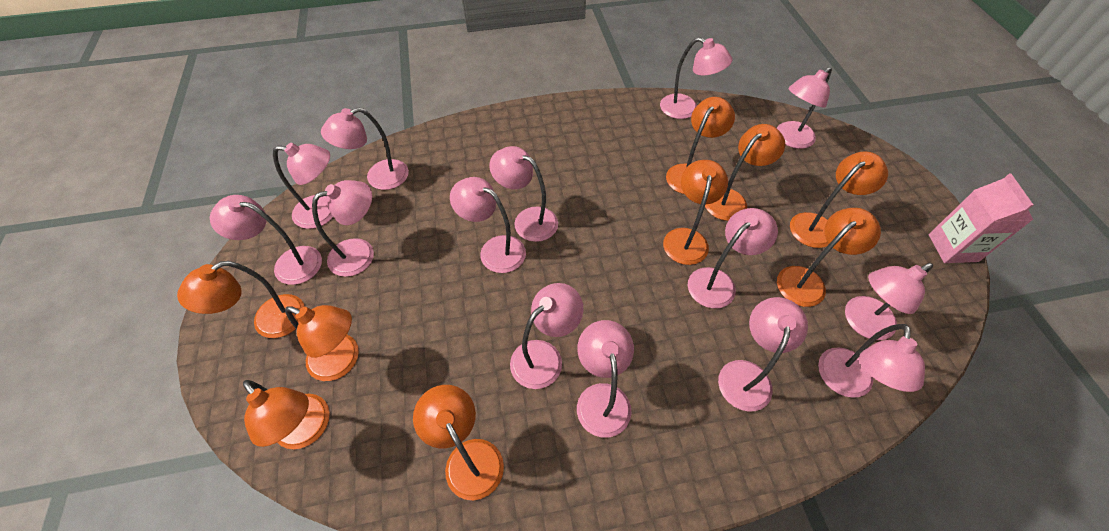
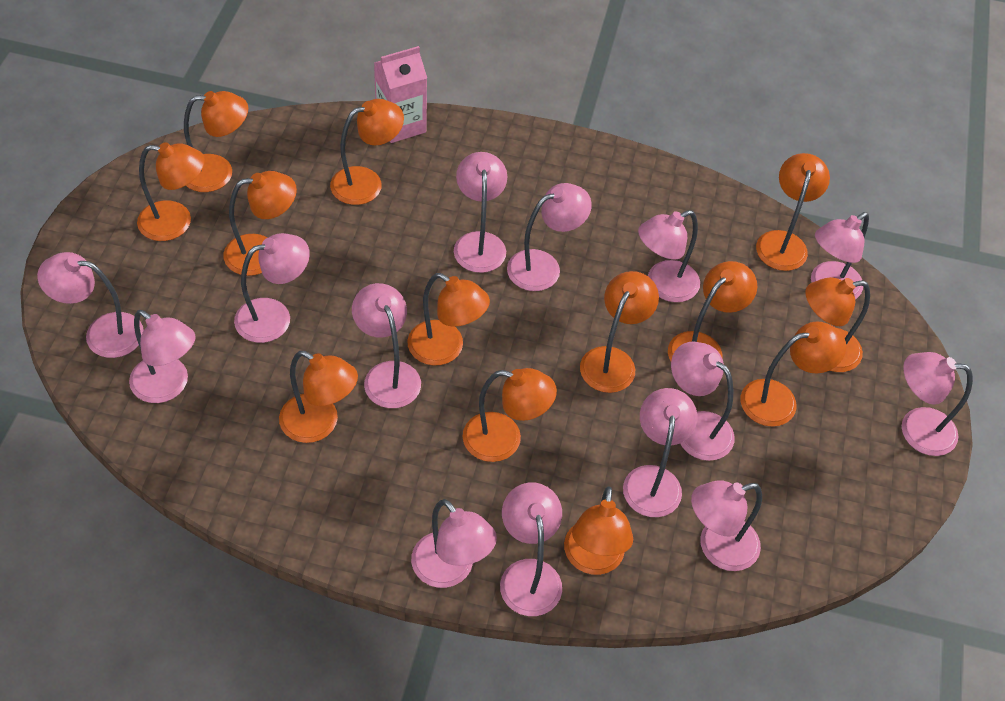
orange lamp: [177,261,305,338] [243,380,329,449] [285,305,359,381] [413,385,504,500] [663,160,728,265] [666,97,735,194] [705,124,785,221] [777,208,881,307] [790,151,888,248] = 9 -> [137,142,205,241] [184,91,248,192] [223,171,297,276] [279,351,358,443] [330,99,404,205] [407,273,490,366] [463,368,557,462] [564,486,633,575] [580,271,659,393] [668,261,757,361] [741,322,846,427] [756,153,830,271] [805,277,870,372] = 13

